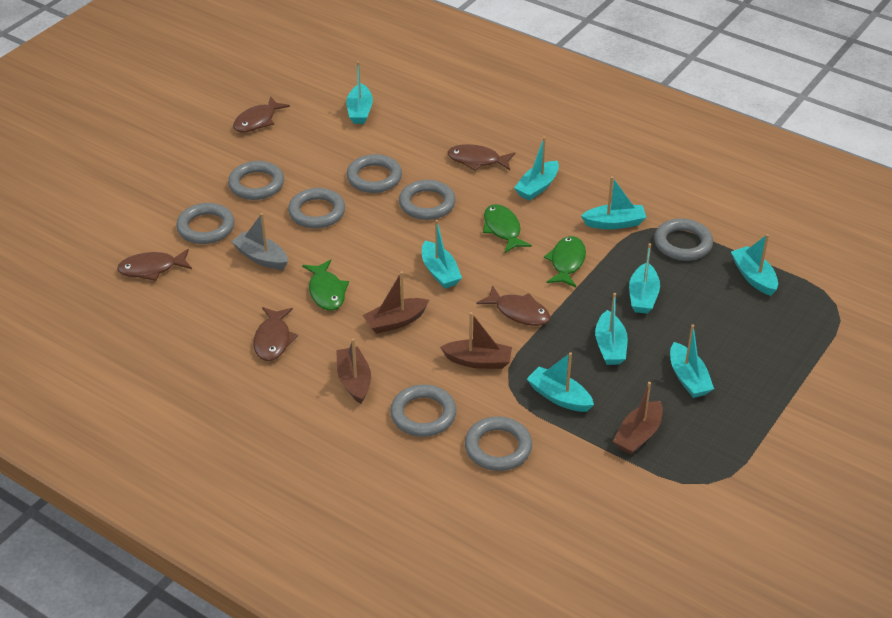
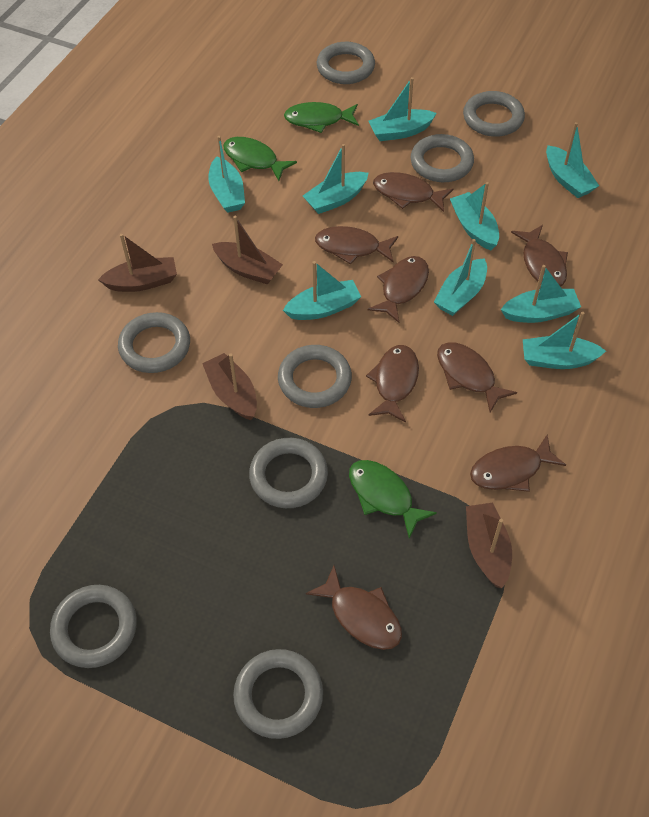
brown fish: [117,249,192,281] [233,96,290,133] [253,307,298,361] [447,144,515,171] [477,285,551,326] = 5 -> [306,566,402,650] [315,226,398,265] [366,345,419,423] [368,256,429,323] [373,172,453,212] [437,342,517,413] [470,435,566,492] [511,225,568,287] = 8
grey boat: [231,213,288,269] = 1 -> none = 0

